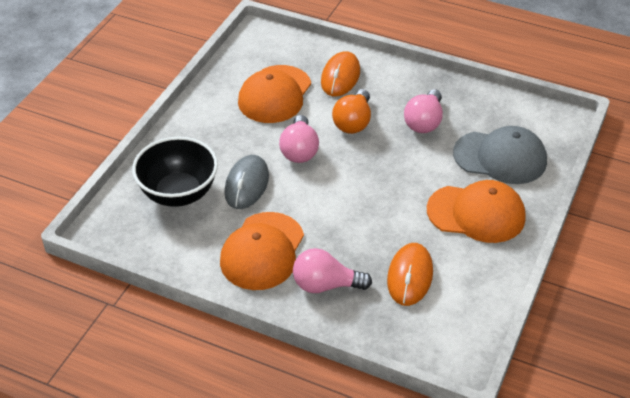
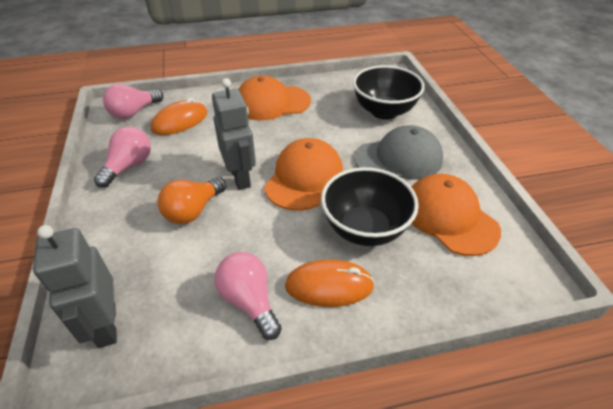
black bowl: [132,137,218,207] = 1 -> [321,167,419,246] [353,65,425,119] = 2
grey mouse: [224,155,269,209] = 1 -> none = 0
grey robot: none = 0 -> [33,225,117,348] [212,78,256,190] = 2

